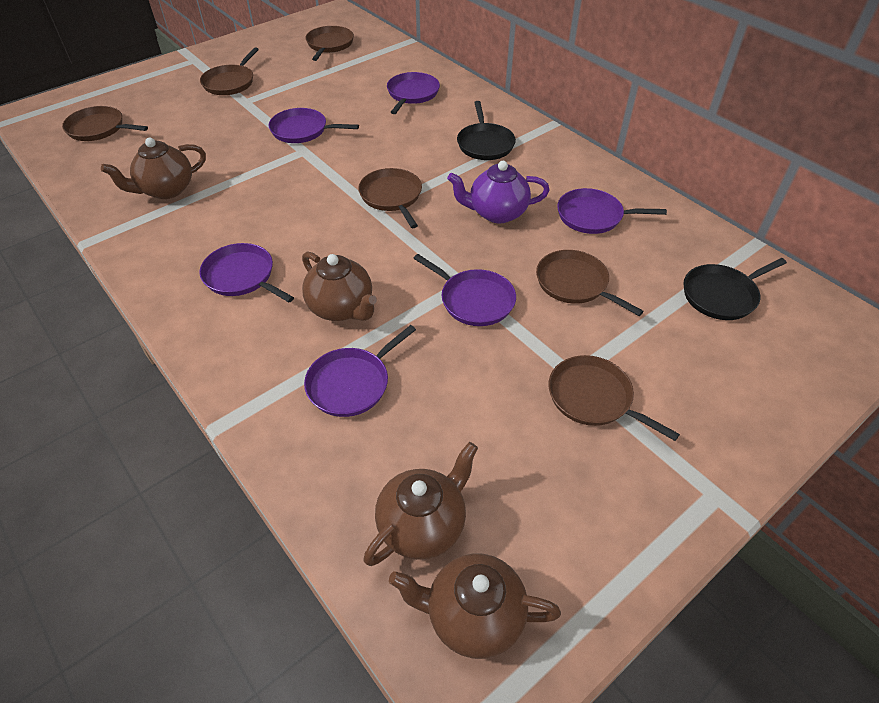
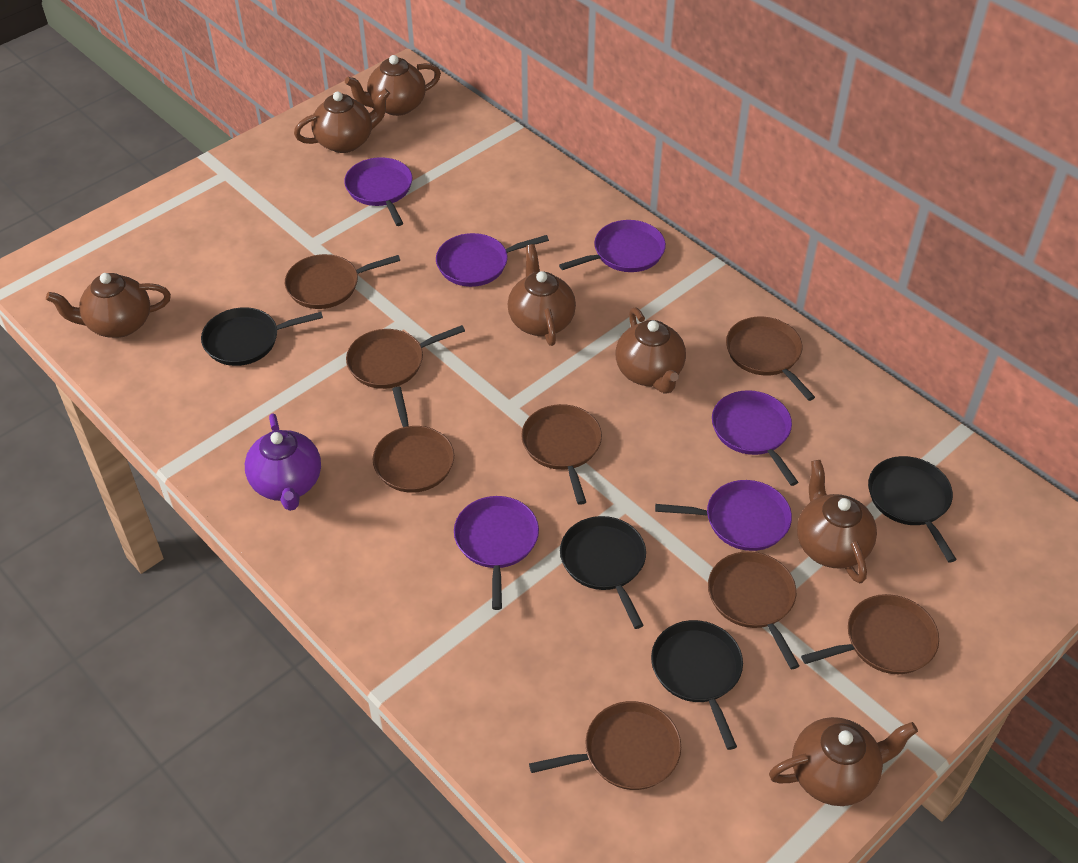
black pan: [457,101,516,160] [684,258,787,320] = 2 -> [201,307,323,366] [560,516,646,629] [651,620,743,750] [868,456,957,563] = 4
brown pan: [62,106,148,141] [200,47,259,95] [306,26,354,61] [358,168,422,228] [536,250,644,316] [549,355,680,441] = 6 -> [285,254,400,309] [346,325,465,389] [373,387,454,493] [521,404,602,505] [529,701,681,790] [708,551,799,669] [726,317,815,401] [801,594,939,674] = 8
brown teapot: [101,138,206,199] [302,251,377,321] [363,442,478,566] [389,553,561,659] = 4 -> [46,273,171,338] [294,89,390,153] [345,55,441,116] [508,244,576,346] [616,308,686,394] [769,717,918,806] [797,460,877,583] = 7

